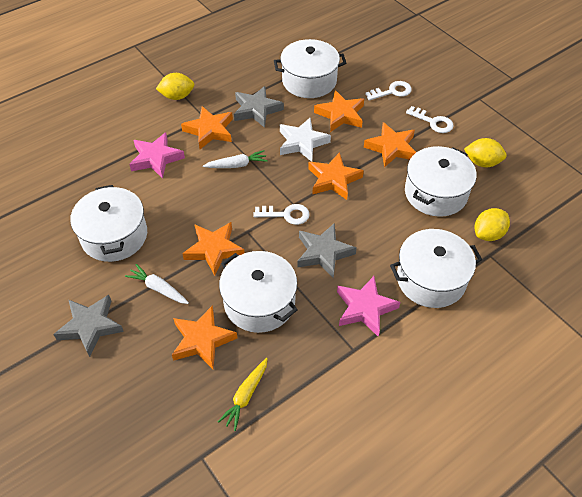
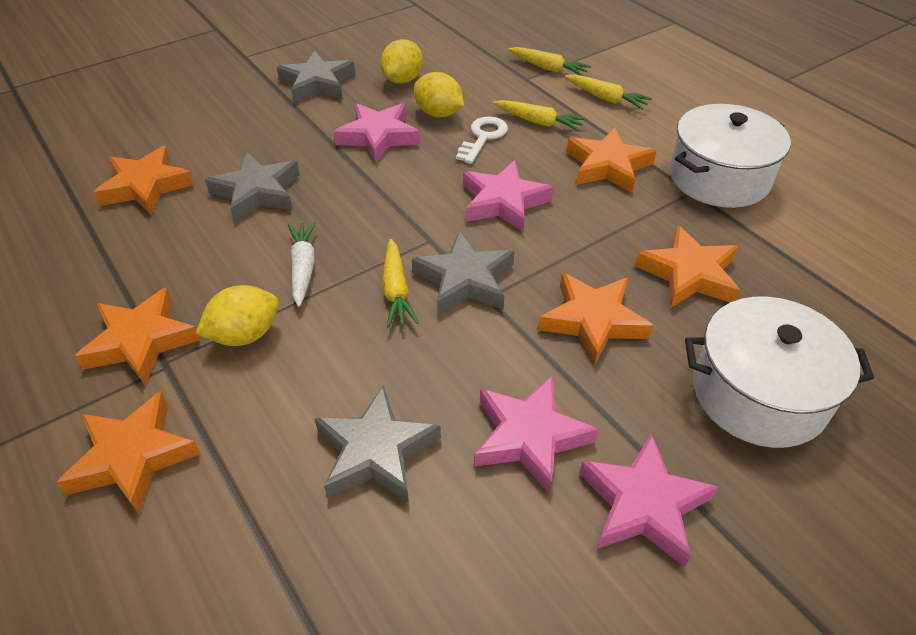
grey star: [53,295,124,357] [234,86,284,128] [297,223,357,279] = 3 -> [205,153,300,222] [277,51,355,103] [315,385,441,503] [412,231,515,315] = 4
pink star: [129,132,185,179] [337,276,400,337] = 2 -> [334,103,420,163] [463,160,554,232] [474,375,599,494] [579,433,718,567] = 4
white carrot: [125,264,189,304] [203,150,268,168] = 2 -> [288,222,316,307] = 1
white key: [253,204,310,225] [365,81,412,101] [406,106,454,133] = 3 -> [456,117,508,164] = 1
white pot: [70,185,147,262] [219,251,297,333] [274,39,346,98] [390,229,482,308] [405,146,477,217] = 5 -> [670,104,791,208] [685,297,874,448] = 2
white star: [280,118,331,162] = 1 -> none = 0
yellow carrot: [218,358,268,431] = 1 -> [382,239,419,328] [493,100,587,131] [508,47,591,76] [565,75,652,110] = 4

